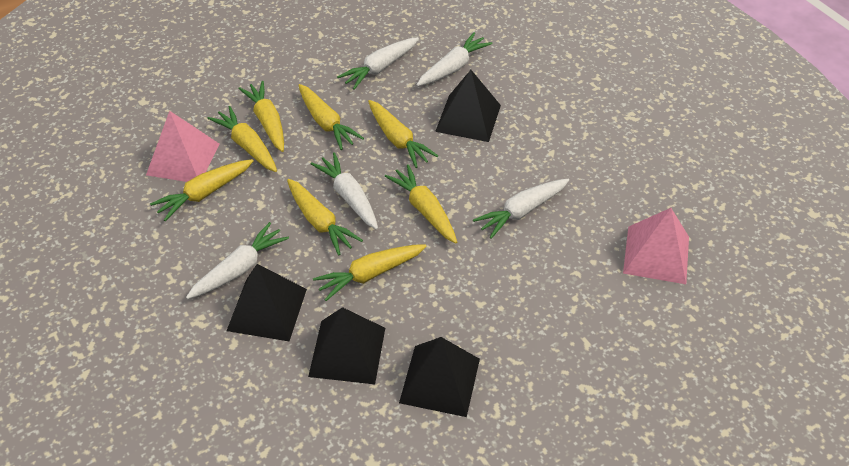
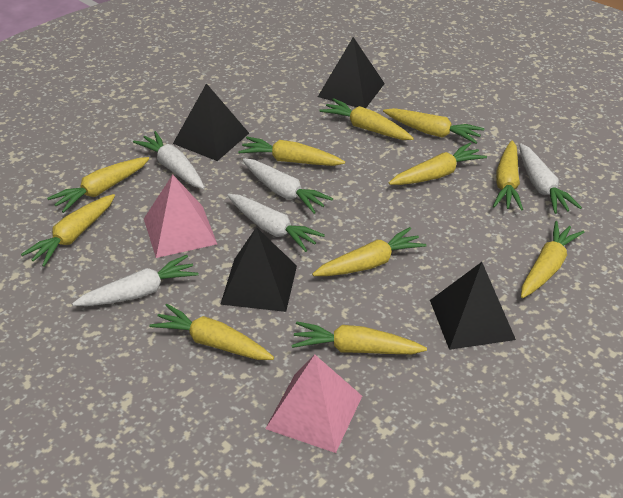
yellow carrot: [150,159,254,221] [208,106,277,172] [238,81,284,152] [287,179,363,255] [298,84,364,150] [313,244,427,301] [368,100,438,168] [385,164,457,244] = 8 -> [21,194,115,267] [47,157,149,213] [149,304,274,360] [238,137,345,166] [291,321,427,354] [312,227,427,276] [319,98,414,140] [383,108,484,144] [389,143,487,185] [493,141,523,211] [521,221,584,298] = 11

